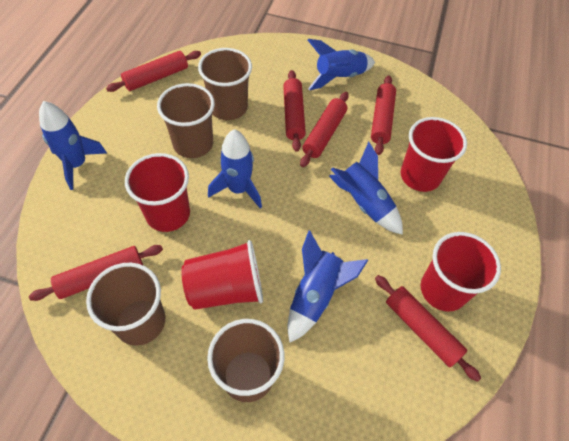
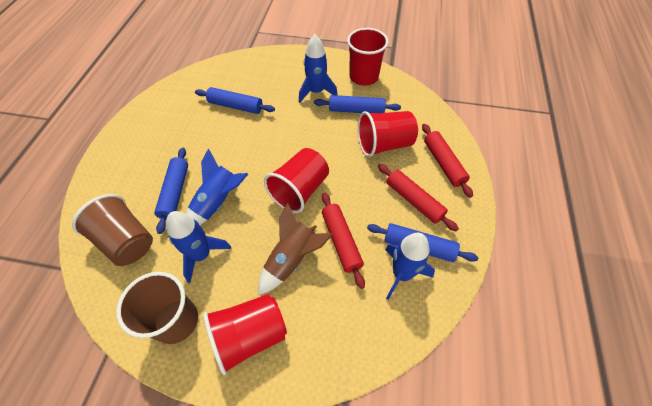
blue rocket: [39,101,107,190] [208,129,262,208] [287,231,368,342] [308,39,375,90] [329,142,403,235] = 5 -> [166,211,231,283] [186,148,248,225] [299,34,338,103] [385,232,435,300] = 4
blue rolling pin: none = 0 -> [154,148,188,234] [195,87,275,114] [314,95,401,113] [367,223,478,262] = 4
brown cup: [86,263,165,346] [157,83,215,158] [198,48,252,120] [207,319,285,402] = 4 -> [72,194,153,266] [116,272,198,344] = 2
brown rocket: none = 0 -> [258,203,333,295] = 1
red rolling pin: [29,245,163,301] [106,51,201,92] [283,70,306,152] [300,92,349,167] [371,76,396,155] [375,275,481,382] = 6 -> [322,193,365,289] [378,164,459,231] [422,124,473,198] = 3

